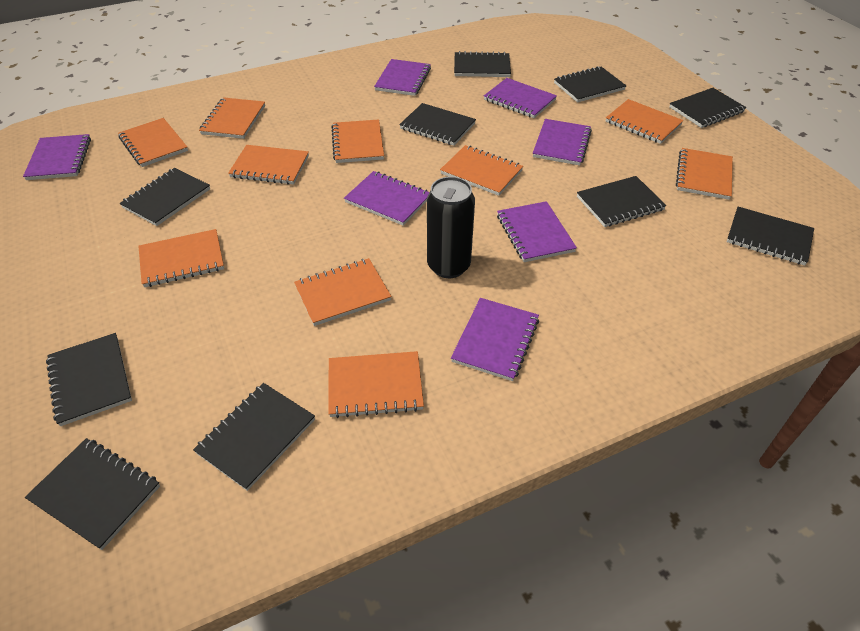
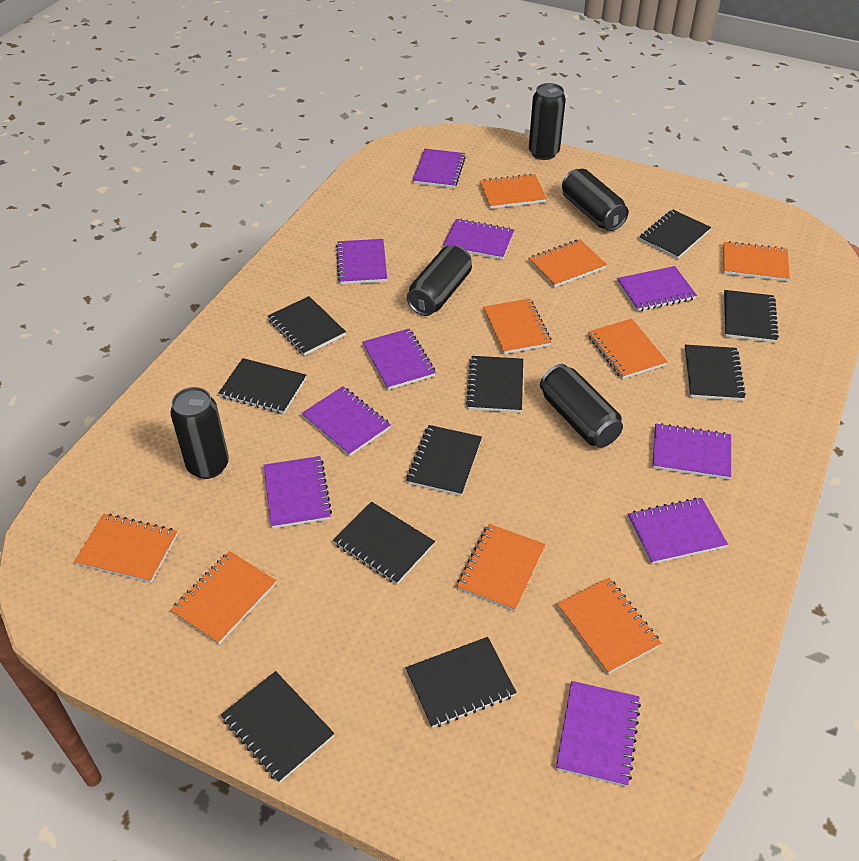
black can: [427,177,475,278] = 1 -> [170,387,229,479] [407,245,472,316] [529,83,566,160] [540,364,623,448] [562,169,629,231] = 5
orange notebook: [118,118,188,167] [139,229,224,287] [199,97,265,139] [228,145,309,184] [294,258,391,326] [328,351,424,418] [331,120,384,163] [440,145,523,196] [606,99,683,144] [676,148,733,200] = 10 -> [74,514,178,583] [171,551,276,644] [457,524,545,612] [480,174,547,209] [483,299,552,354] [528,239,607,287] [557,578,661,674] [588,319,668,379] [723,241,790,281] = 9
purple notebook: [23,134,91,180] [344,171,429,226] [374,59,431,96] [451,298,539,381] [484,78,557,118] [497,201,577,262] [533,119,592,165] = 7 -> [264,456,332,529] [301,386,391,456] [336,239,387,284] [362,329,436,390] [413,149,466,188] [443,218,514,260] [556,681,641,787] [617,266,697,311] [628,497,728,564] [652,423,731,480] = 10

